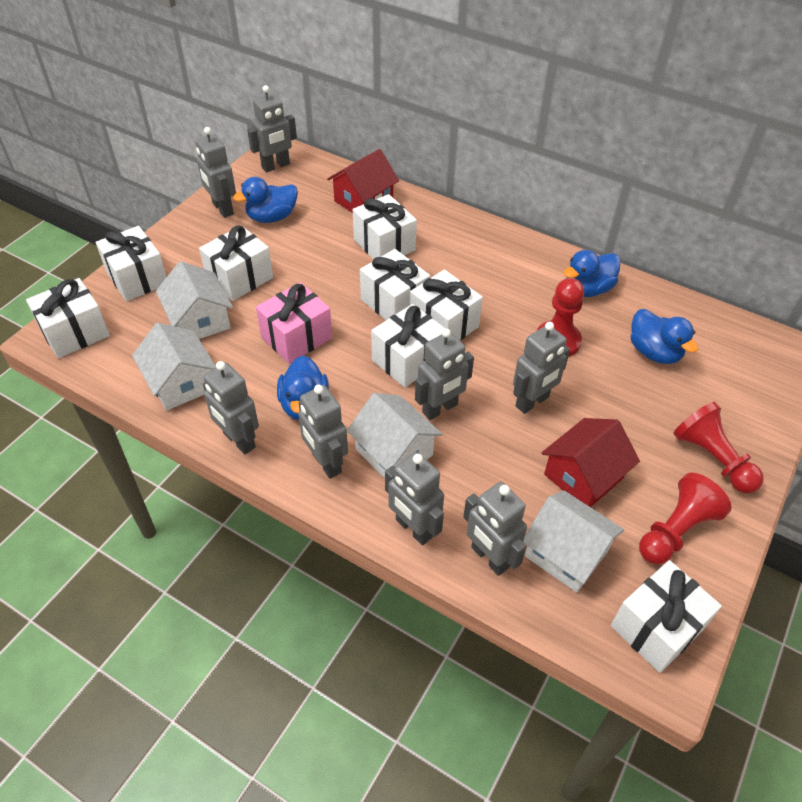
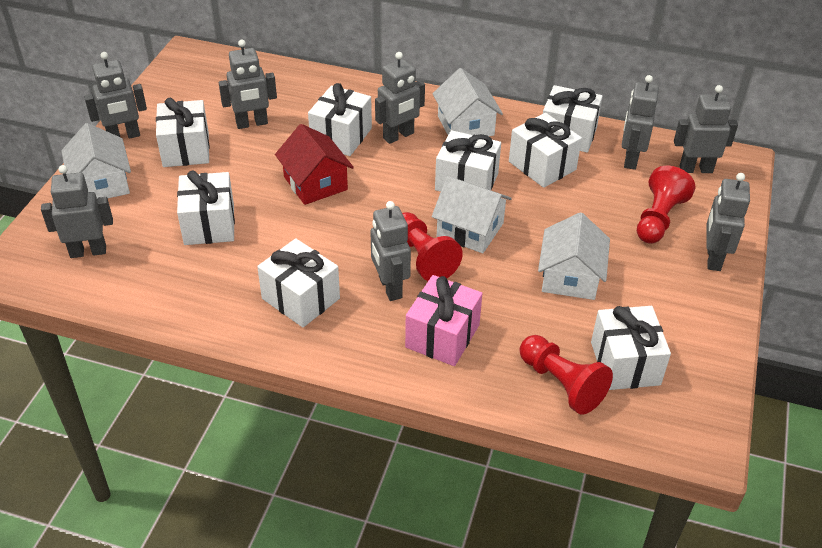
blue duck: [233,177,298,223] [277,356,329,420] [564,250,621,297] [631,309,698,364] = 4 -> none = 0
red house: [327,149,399,213] [541,418,640,507] = 2 -> [275,124,354,205] = 1

